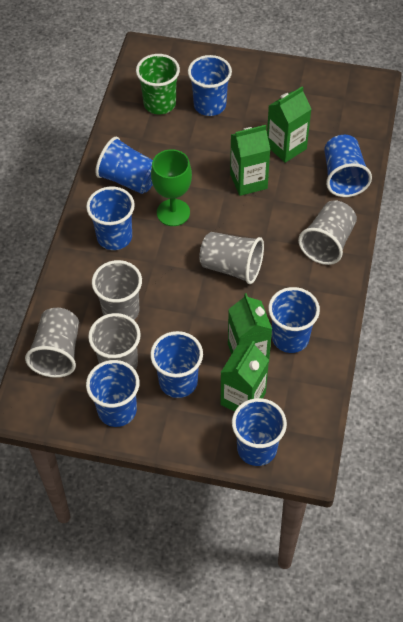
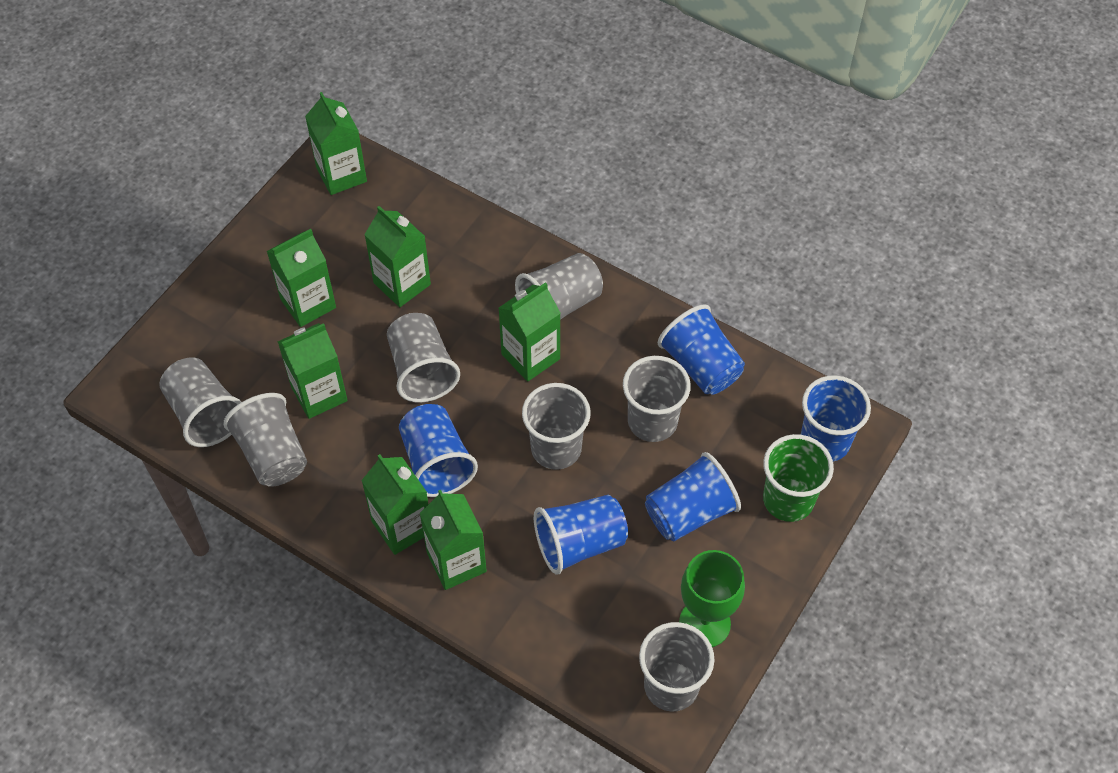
blue cup: [86,186,135,250] [86,360,140,427] [95,137,153,194] [150,331,203,398] [188,55,232,116] [232,398,287,466] [268,287,320,353] [324,135,372,197] = 8 -> [399,404,478,497] [534,495,628,575] [645,452,741,541] [658,304,745,395] [801,375,871,462] = 5
green carton: [221,341,269,412] [228,293,272,359] [230,125,270,196] [267,86,311,163] = 4 -> [267,229,336,327] [278,323,348,419] [305,92,367,195] [361,454,428,555] [364,206,431,307] [420,490,487,590] [499,282,560,382] = 7
grey cup: [25,308,79,378] [88,313,141,370] [92,260,142,320] [199,232,264,284] [298,200,357,265] = 5 -> [159,357,241,447] [223,393,307,487] [387,313,460,402] [515,253,603,320] [522,383,591,470] [623,356,691,442] [639,622,715,711] = 7

